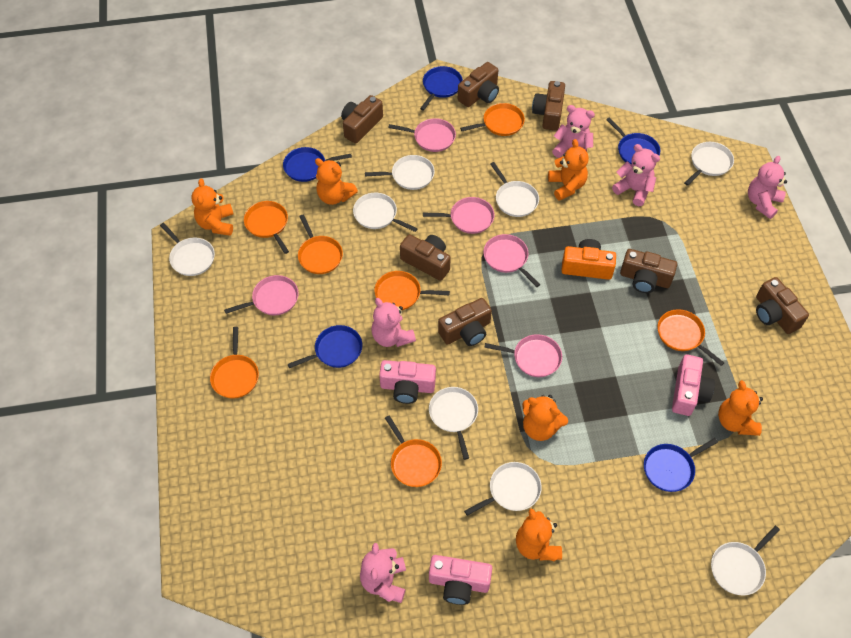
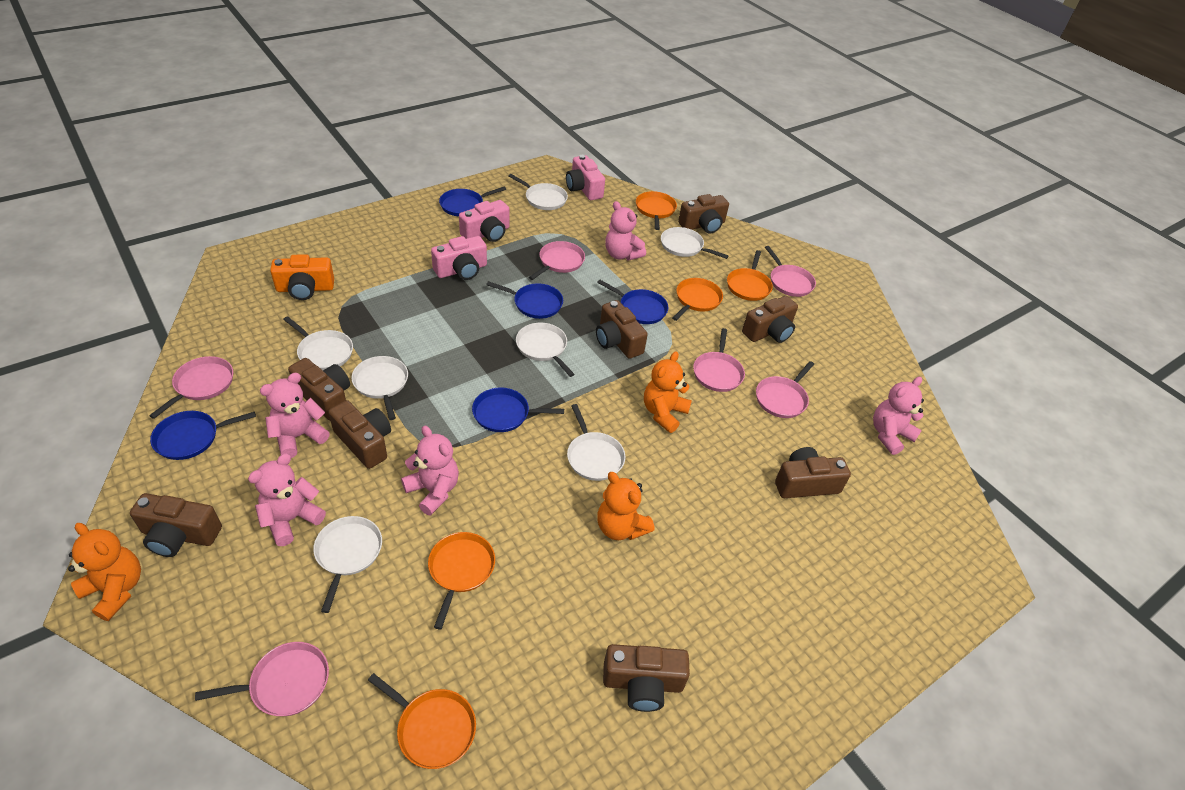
brown camera: [341,95,383,143] [400,234,451,281] [438,298,492,346] [458,62,499,107] [532,81,565,131] [620,249,677,293] [756,277,809,334] = 7 -> [130,493,222,557] [288,358,350,421] [328,400,391,469] [596,300,648,359] [603,644,690,712] [678,194,729,234] [742,296,798,343] [775,447,851,498] = 8
orange pan: [210,327,259,399] [244,201,289,254] [298,214,343,274] [374,271,450,310] [385,415,442,487] [460,103,525,136] [657,309,724,366] = 7 -> [368,673,476,769] [428,532,495,629] [636,191,677,230] [672,278,723,321] [727,250,773,301] = 5
orange teddy bear: [191,178,234,236] [315,158,358,205] [516,508,562,561] [522,395,568,441] [548,139,589,201] [718,380,763,436] = 6 -> [68,523,141,621] [597,472,655,540] [644,351,692,433] = 3
pink pan: [224,275,299,315] [389,118,456,152] [423,197,494,234] [483,234,540,287] [484,334,562,377] = 5 -> [149,356,233,419] [195,642,329,716] [529,241,585,280] [693,328,745,392] [756,361,814,418] [765,246,816,297] = 6
white pan: [160,223,215,276] [353,193,418,232] [365,155,435,190] [429,387,478,460] [464,462,542,516] [490,162,539,217] [684,142,734,186] [711,526,780,595] = 8 -> [283,316,353,370] [313,516,382,613] [351,356,408,420] [509,174,568,210] [516,323,575,377] [567,404,625,481] [661,227,729,259] = 7

